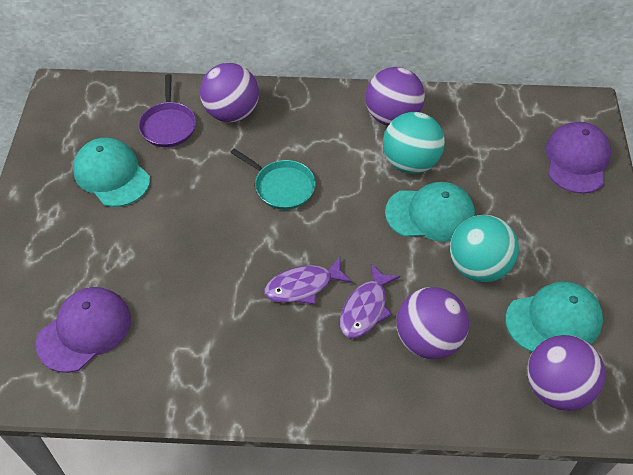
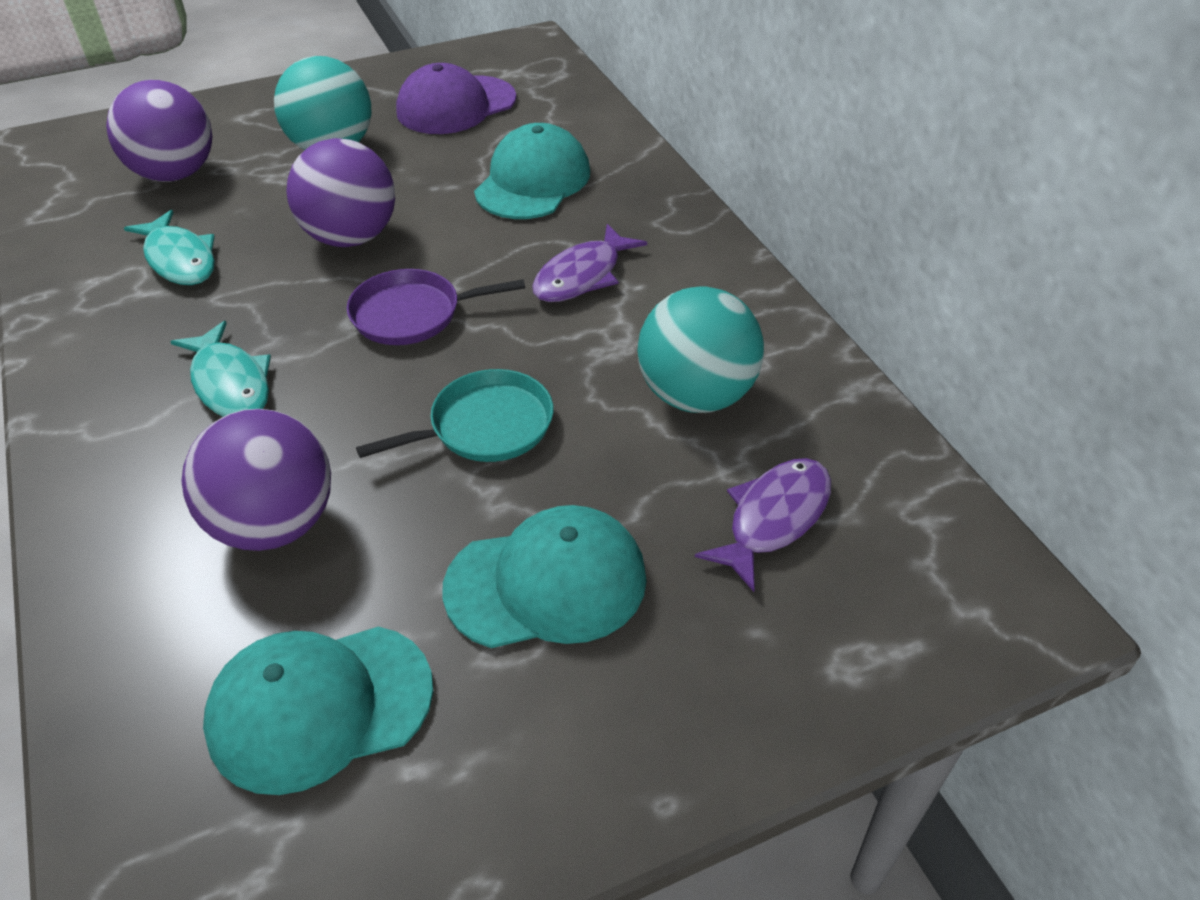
purple ball: [200,63,259,122] [366,67,425,126] [397,287,469,359] [527,335,605,411] = 4 -> [106,80,212,182] [181,409,331,551] [286,138,395,247] = 3
purple cap: [36,287,131,373] [546,122,611,194] = 2 -> [396,63,516,134] = 1
turquoise fish: none = 0 -> [124,210,215,285] [170,321,271,417] = 2

